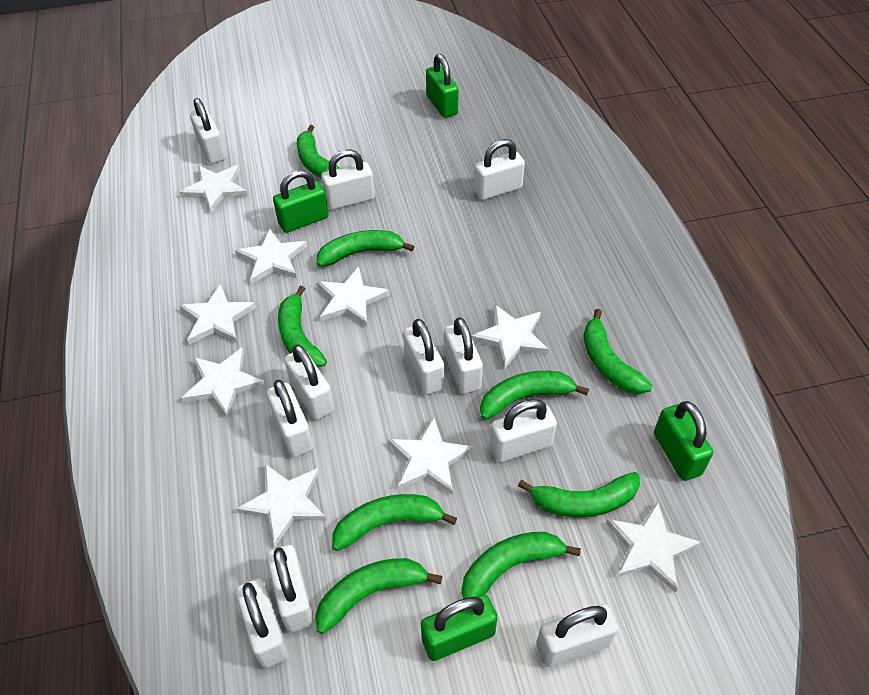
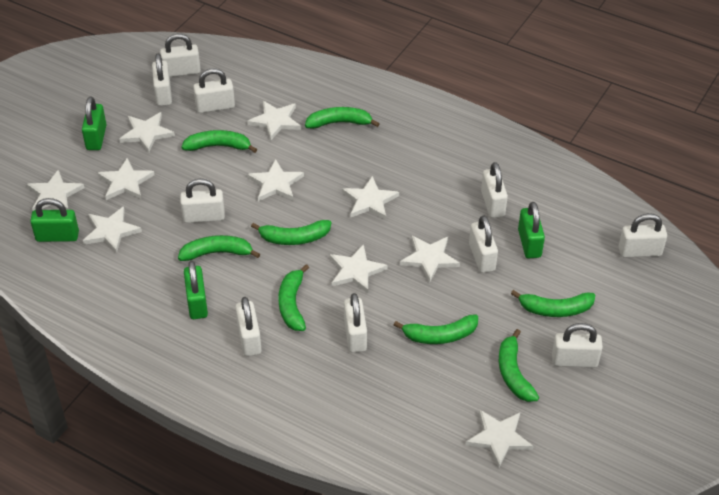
green banana: [278,286,327,367] [297,125,340,178] [315,558,442,634] [317,230,415,267] [332,494,457,551] [461,532,581,599] [480,371,589,420] [518,472,640,517] [584,309,653,394] = 9 -> [178,235,260,261] [182,130,257,153] [251,220,331,245] [278,264,309,331] [305,107,380,129] [394,314,478,344] [499,329,539,402] [511,290,595,317] = 8
white padlock: [190,98,226,164] [236,578,289,668] [267,380,313,457] [267,545,314,632] [284,344,334,420] [321,149,374,210] [403,319,444,395] [444,317,483,394] [474,139,525,200] [490,399,557,462] [537,604,618,667] = 11 -> [152,53,172,106] [160,34,201,77] [180,179,225,223] [193,68,235,113] [235,297,262,356] [344,293,367,353] [469,216,498,273] [481,162,508,218] [552,323,603,368] [619,213,667,257] = 10
white star: [179,284,256,344] [180,165,248,213] [181,347,265,418] [235,229,308,284] [236,464,327,547] [317,266,390,326] [388,417,474,494] [471,304,549,369] [606,501,701,593] = 9 -> [27,170,84,211] [83,206,142,253] [98,158,155,200] [119,112,175,153] [247,101,301,140] [247,159,304,202] [329,244,388,293] [342,176,399,220] [400,236,460,282] [466,409,534,468] = 10

